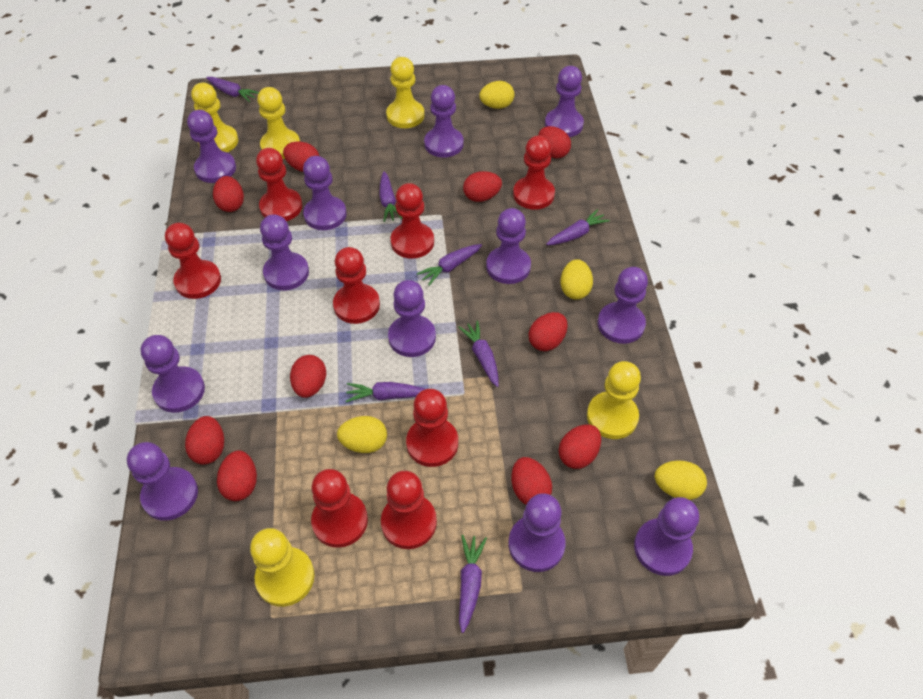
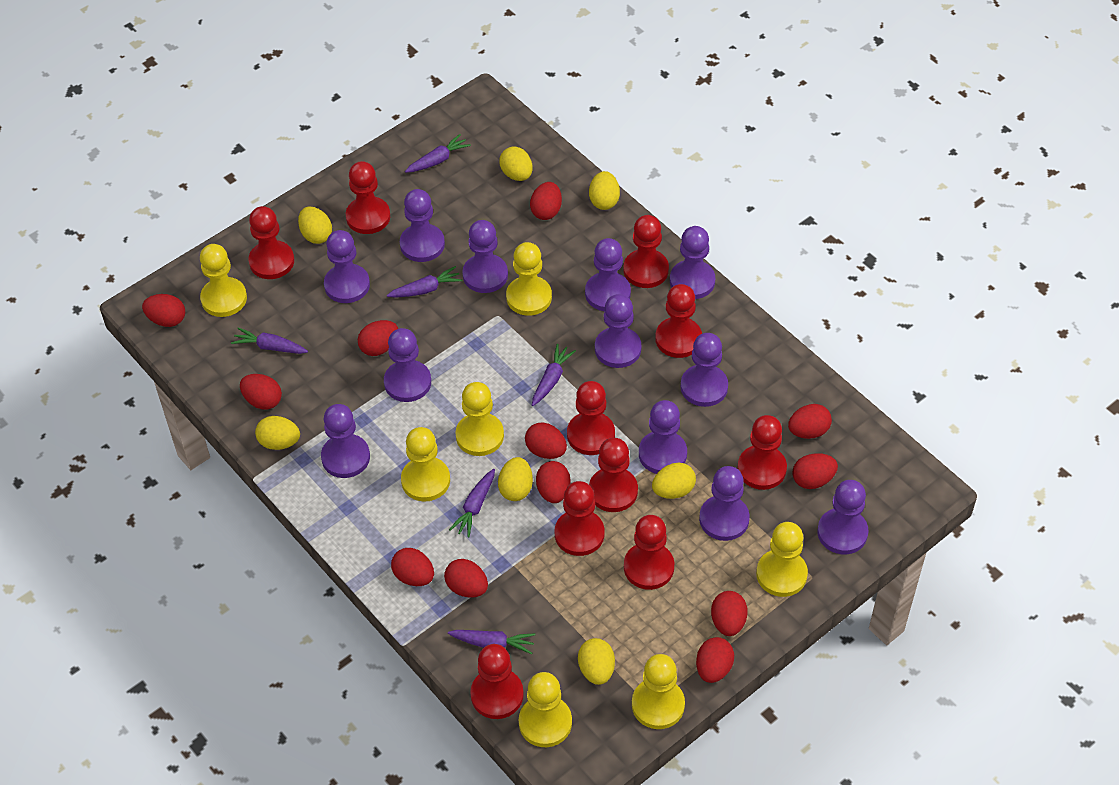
purple carrot: [206,77,259,102] [346,382,425,402] [379,171,402,222] [417,244,482,286] [458,320,499,387] [459,535,487,633] [546,209,610,245] = 7 -> [231,327,308,354] [387,266,463,298] [405,134,471,173] [448,630,535,654] [449,469,495,538] [532,344,576,406] = 6
red egg: [185,416,224,464] [213,176,244,212] [217,450,257,501] [283,142,319,172] [290,355,326,398] [463,171,502,202] [511,457,552,505] [529,312,568,351] [538,126,571,159] [559,424,601,469] = 10 -> [142,294,185,327] [240,374,282,410] [358,320,398,356] [391,548,434,586] [444,559,488,598] [525,422,567,459] [530,182,562,220] [536,461,571,503] [696,637,734,683] [711,591,748,636] [788,404,832,439] [792,453,838,489] = 12
red pawn: [165,223,221,299] [256,148,302,221] [311,469,368,548] [333,247,380,324] [381,471,437,549] [391,183,434,259] [406,389,458,467] [513,135,555,210] = 8 -> [248,206,294,279] [346,161,390,234] [470,644,524,719] [555,481,604,556] [567,381,615,455] [589,438,638,512] [623,215,669,288] [624,515,674,590] [655,284,702,358] [737,415,787,490] = 10
yellow egg: [337,416,387,453] [479,81,515,109] [561,259,593,300] [655,460,707,500] = 4 -> [255,416,300,450] [298,207,332,244] [498,457,533,501] [499,147,533,181] [578,638,615,685] [589,171,620,210] [652,463,696,499] = 7
yellow pawn: [191,83,239,152] [250,528,315,607] [257,87,300,159] [386,57,424,128] [587,361,641,439] = 5 -> [200,244,247,317] [401,427,450,501] [455,382,504,456] [506,242,552,316] [519,672,572,747] [632,654,685,729] [756,522,808,597] = 7

